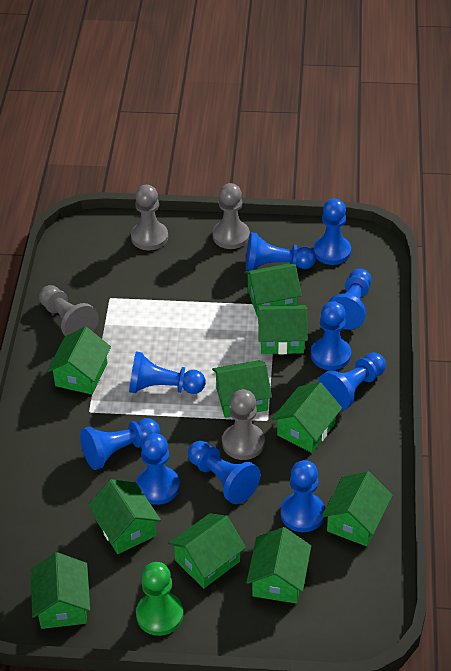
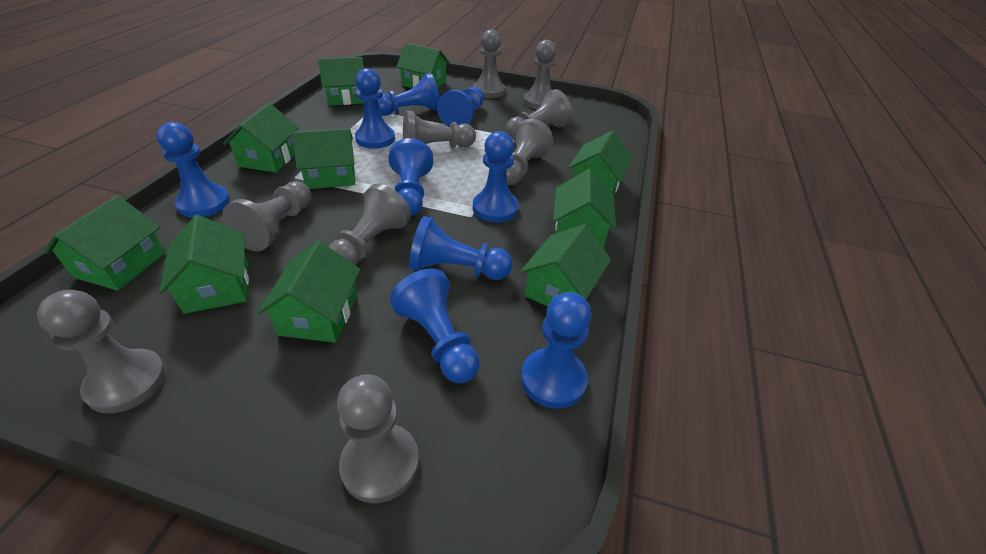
blue pawn: [80,418,160,470] [129,351,206,394] [136,433,180,505] [188,441,261,504] [246,232,316,271] [280,460,325,532] [311,301,351,370] [313,199,351,265] [318,353,386,411] [328,269,371,330] = 10 -> [157,122,230,218] [355,68,395,149] [378,73,440,116] [388,138,433,216] [390,269,480,383] [409,216,513,280] [437,87,484,128] [473,131,519,223] [521,292,592,409] = 9
green pawn: [136,562,183,636] = 1 -> none = 0
grey pawn: [39,285,98,336] [131,185,168,250] [213,183,250,249] [222,389,265,460] = 4 -> [37,290,166,414] [222,181,311,251] [329,184,411,266] [337,374,419,503] [403,110,476,148] [473,29,505,98] [506,89,572,139] [506,119,554,185] [524,40,557,109] = 9

